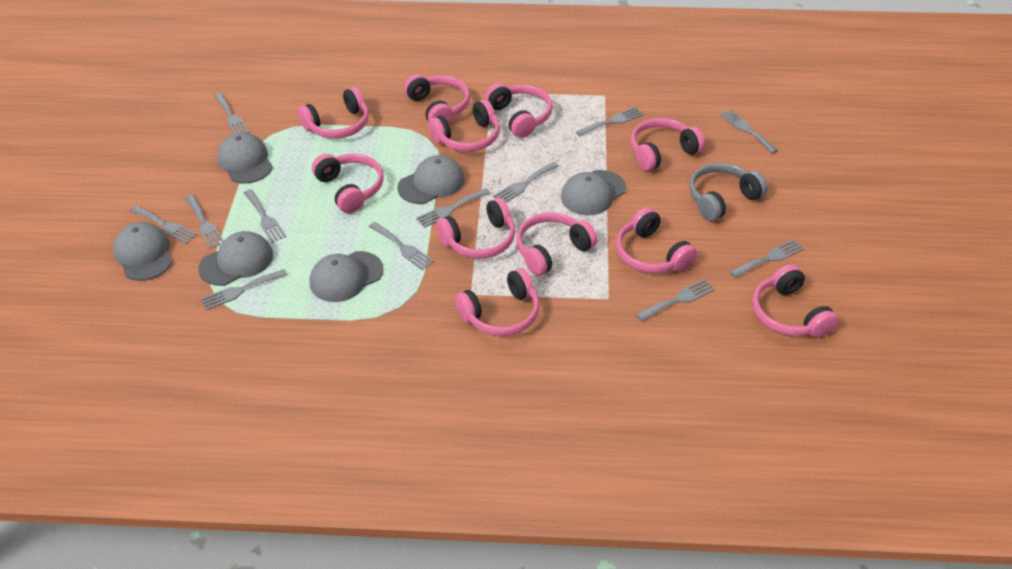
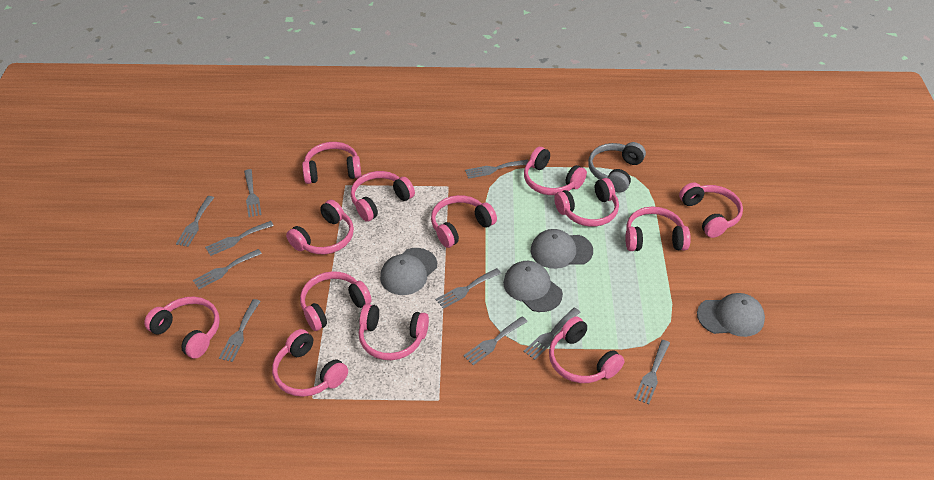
grey cap: [113,222,172,281] [198,231,273,286] [217,132,273,184] [309,251,384,302] [397,155,465,204] [561,170,626,215] = 6 -> [380,248,437,295] [503,261,563,312] [531,229,593,269] [697,293,765,337] = 4
grey fork: [130,205,198,244] [185,195,224,249] [201,269,287,310] [214,93,250,134] [244,189,286,243] [369,222,434,270] [416,188,490,228] [493,162,559,202] [576,107,644,136] [636,279,715,321] [720,110,778,154] [730,239,804,278] = 12 -> [176,196,214,247] [193,249,262,289] [205,221,274,256] [219,299,261,362] [244,169,262,217] [436,268,501,309] [463,316,528,365] [465,160,529,179] [523,308,580,360] [634,340,670,404] = 10
pink headphones: [298,87,369,139] [312,154,384,213] [404,74,470,123] [428,99,500,152] [436,198,515,259] [455,268,540,336] [485,83,553,138] [516,213,597,276] [616,207,697,273] [631,118,705,171] [752,264,838,338] = 11 -> [144,297,220,359] [272,329,348,397] [286,200,354,254] [300,271,372,331] [302,142,361,184] [351,171,415,222] [359,304,429,360] [431,195,497,248] [524,147,587,195] [549,317,625,383] [554,178,619,227] [625,207,691,251] [679,182,743,238] = 13

